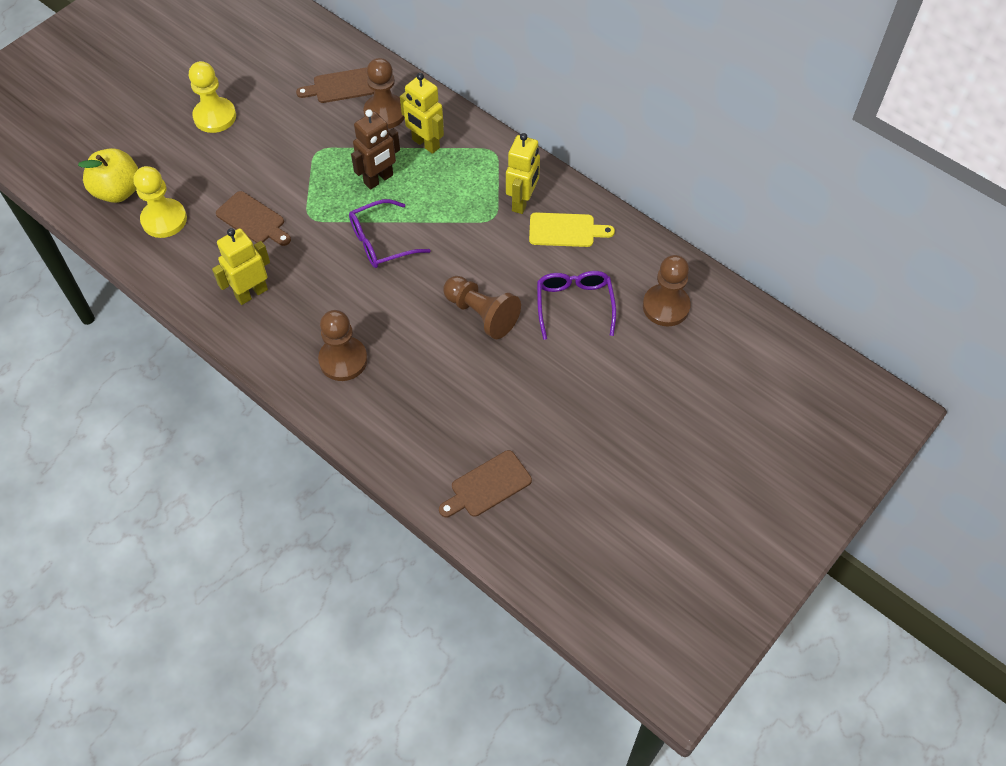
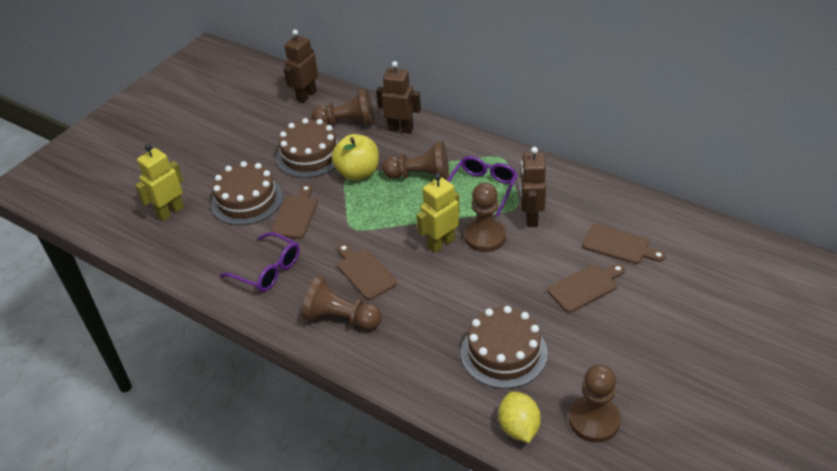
brown cake: none = 0 -> [211,161,283,225] [276,118,340,178] [461,306,548,389] = 3
brown cutting board: [216,191,291,246] [296,68,374,103] [439,450,532,517] = 3 -> [271,185,318,239] [337,244,397,300] [547,264,625,313] [582,224,666,264] = 4
brown pawn: [318,310,368,381] [363,58,405,129] [443,276,521,339] [643,255,691,326] = 4 -> [302,276,382,330] [312,88,374,125] [382,141,449,180] [464,183,506,252] [569,364,621,443] = 5
brown robot: [351,109,400,189] = 1 -> [284,29,318,103] [376,61,421,134] [520,147,546,227] = 3
yellow cutting board: [529,212,615,247] = 1 -> none = 0
yellow lemon: none = 0 -> [498,391,541,443] = 1
yellow pawn: [133,166,187,238] [189,61,236,133] = 2 -> none = 0
yellow robot: [212,228,270,305] [400,73,444,154] [506,133,540,214] = 3 -> [135,144,184,221] [416,173,460,253] = 2

